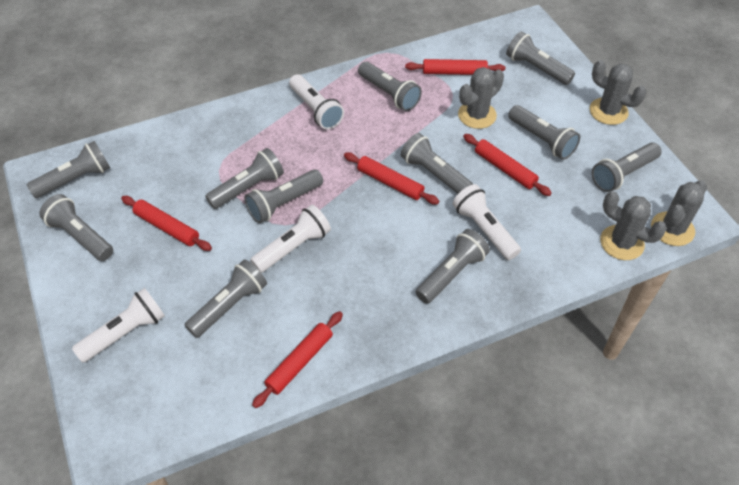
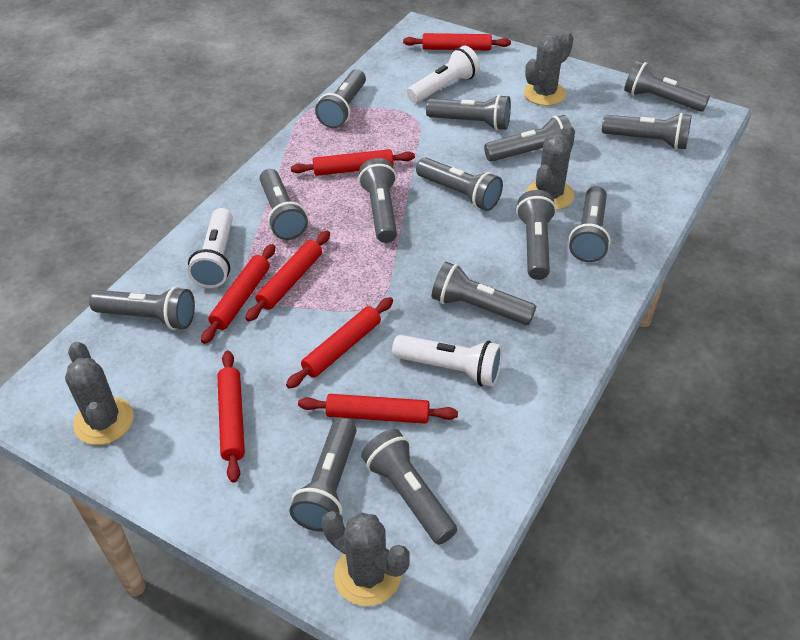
grey flashlight: [27,141,110,198] [39,194,113,261] [185,259,267,338] [205,148,284,209] [244,169,323,223] [358,62,422,111] [401,133,473,194] [415,229,490,304] [506,31,575,85] [508,105,580,160] [592,143,662,192] = 11 -> [89,286,195,330] [260,169,308,240] [289,418,357,532] [315,69,366,128] [358,158,397,243] [361,429,457,545] [416,157,503,211] [426,94,511,131] [431,262,536,325] [484,115,574,162] [516,190,556,280] [569,186,611,262] [602,113,692,150] [624,60,710,112] = 14
red rolling pin: [121,196,212,251] [252,311,343,408] [344,152,439,204] [405,59,505,75] [463,134,552,196] = 5 -> [201,244,275,344] [217,351,245,483] [246,231,330,321] [286,297,393,389] [291,149,415,176] [298,394,458,424] [403,33,511,50] = 7
white flashlight: [72,288,165,363] [250,205,331,273] [289,74,344,130] [453,184,521,260] = 4 -> [188,208,233,288] [392,335,502,387] [407,45,480,103] = 3

